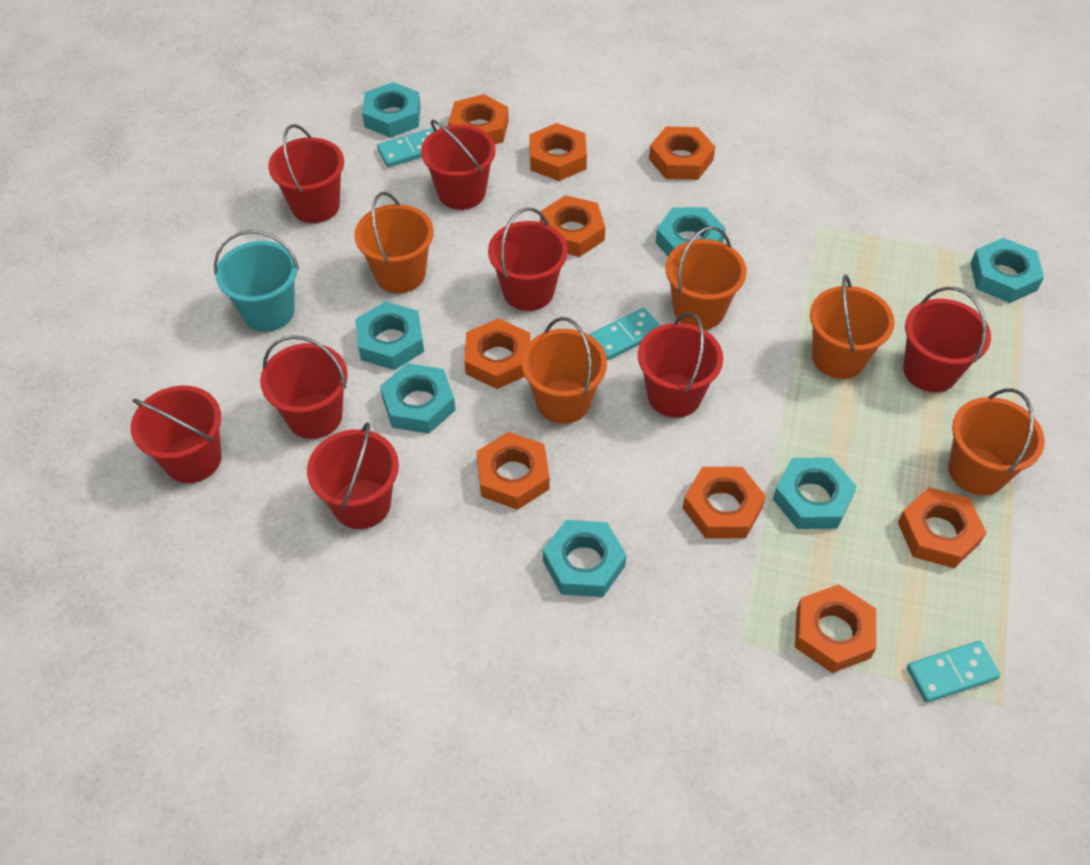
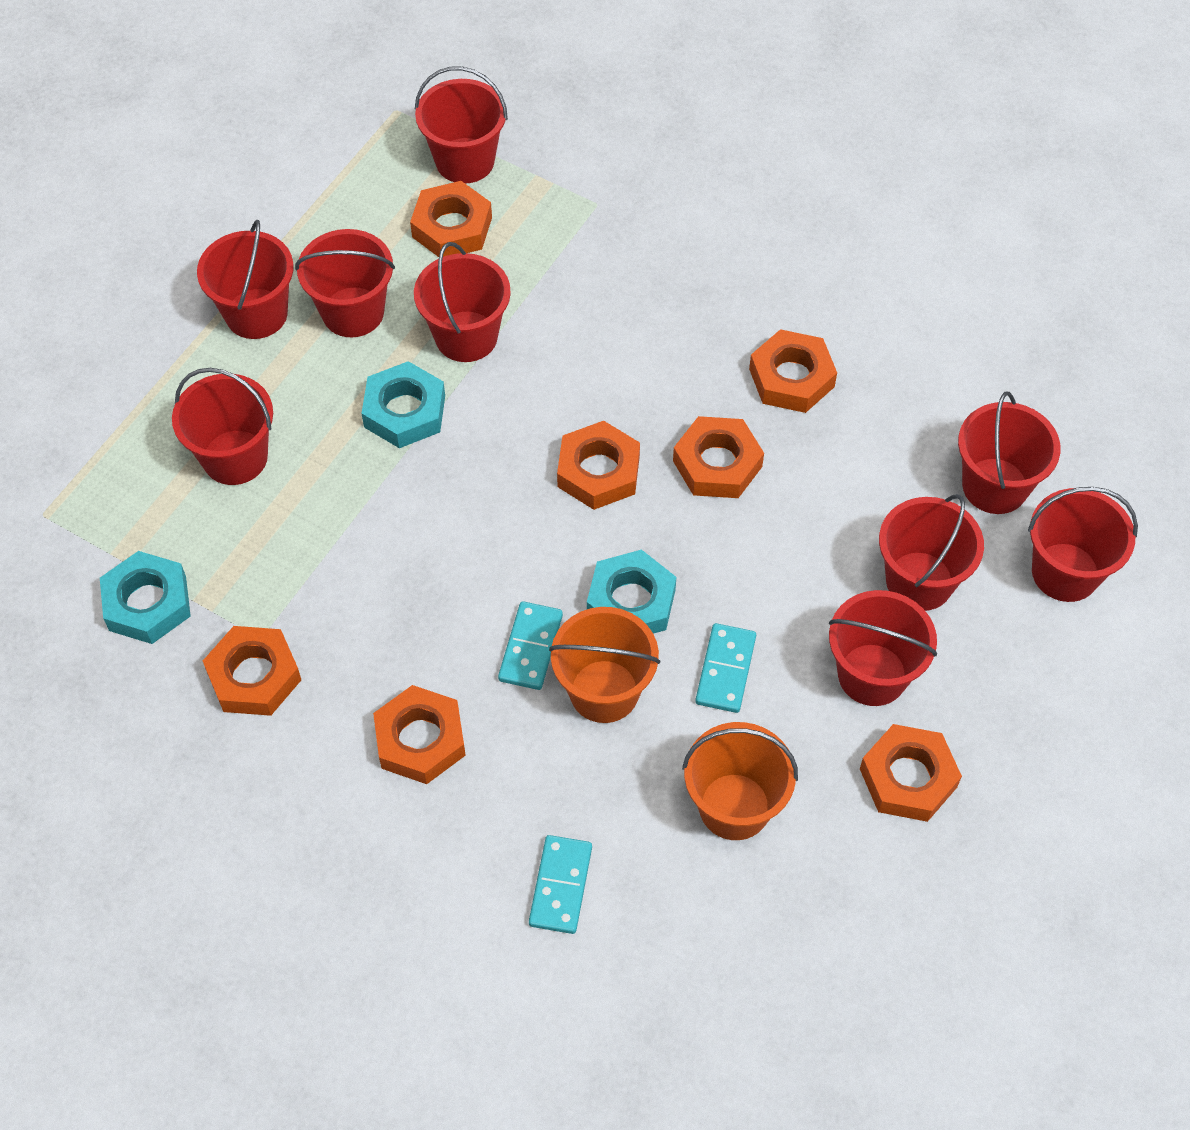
orange bucket: [354,192,434,293] [522,317,607,424] [666,226,747,330] [810,274,895,379] [948,388,1045,495] = 5 -> [549,607,660,723] [682,722,798,840] = 2
orange nut: [448,94,509,144] [464,318,530,389] [476,432,550,510] [529,123,587,181] [540,195,605,257] [649,127,715,180] [683,467,766,538] [795,584,876,673] [898,487,987,568] = 9 -> [203,626,301,716] [373,685,466,784] [410,181,492,257] [557,421,640,510] [673,416,764,498] [749,329,837,413] [860,724,962,822] = 7
red bucket: [131,386,222,483] [260,335,348,439] [268,124,344,223] [307,422,399,529] [421,120,496,210] [488,207,568,311] [638,312,723,418] [903,287,991,392] = 8 -> [172,368,273,485] [197,220,294,339] [295,229,395,337] [414,242,511,362] [415,66,508,184] [829,590,937,706] [879,494,984,611] [958,392,1060,514] [1028,487,1138,602] = 9
turquoise bucket: [214,230,299,332] = 1 -> none = 0
turquoise nut: [355,301,424,370] [362,82,421,138] [380,363,456,434] [543,520,627,597] [655,207,726,256] [773,457,857,529] [970,238,1044,303] = 7 -> [100,551,191,644] [361,361,445,448] [587,549,676,634] = 3

